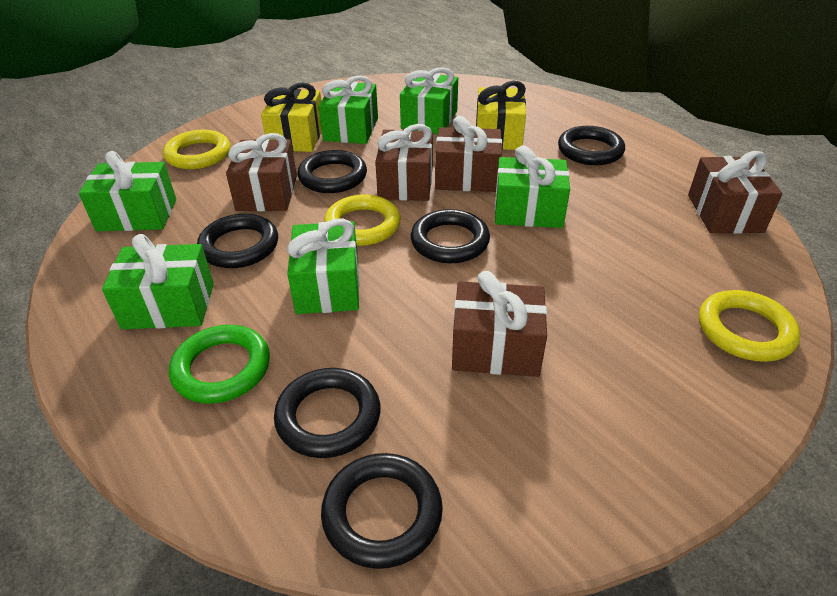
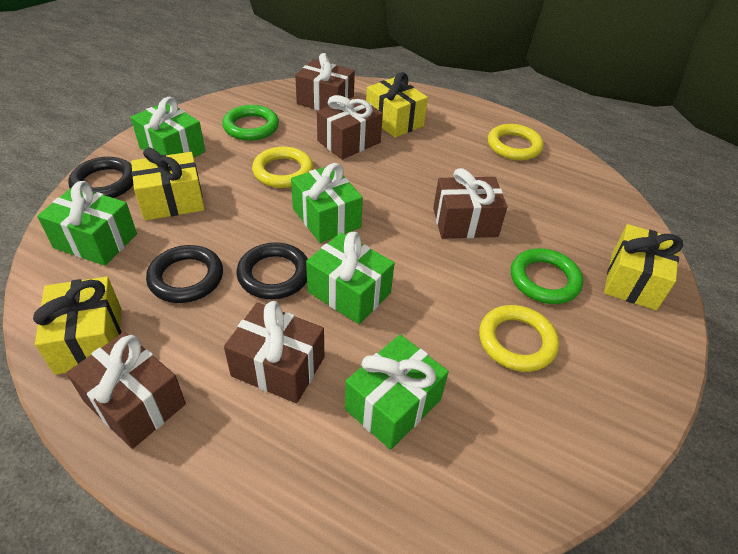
black ring: [197,214,278,268] [274,368,381,458] [298,150,367,193] [321,453,443,569] [411,209,490,263] [558,126,625,165] = 6 -> [68,157,133,198] [146,245,223,303] [237,242,308,299] = 3
green gift: [79,151,176,231] [102,234,214,329] [287,218,360,314] [319,75,378,144] [400,67,458,134] [495,146,570,228] = 6 -> [37,181,137,266] [131,97,205,158] [291,163,363,243] [306,232,394,324] [345,334,449,450] = 5
green ring: [169,325,270,404] = 1 -> [222,105,279,141] [511,248,583,304] = 2
yellow gift: [261,82,322,152] [476,81,526,150] = 2 -> [33,277,121,375] [131,147,205,221] [366,72,428,138] [604,224,683,310] = 4

